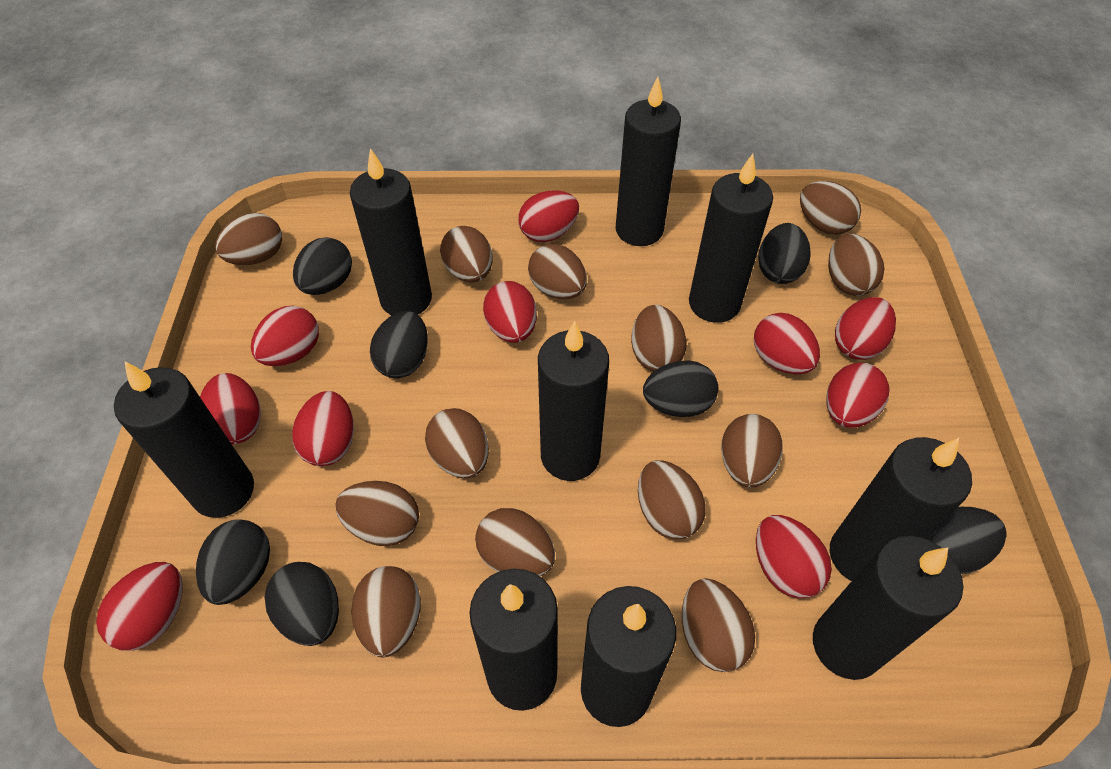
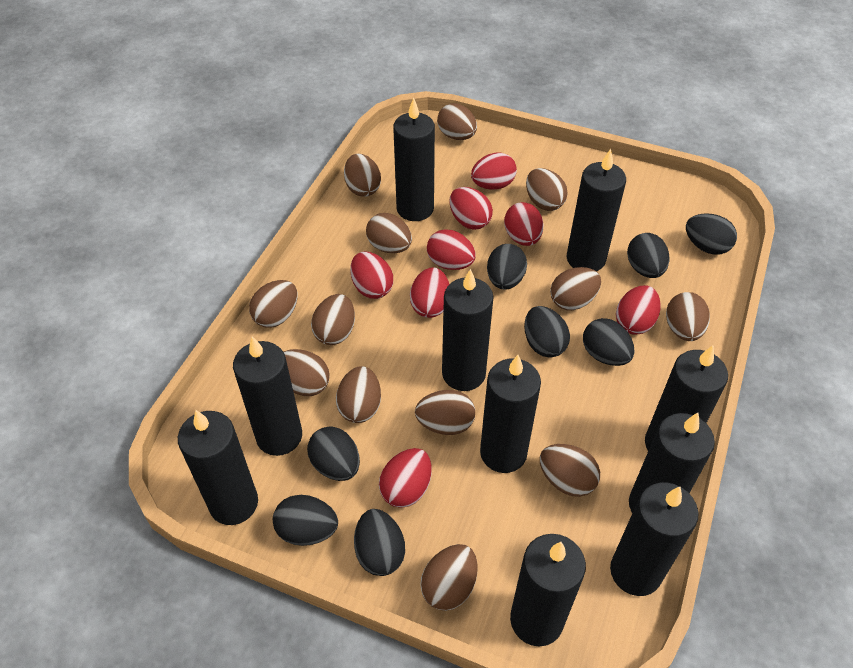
black candle: [114,362,254,518] [350,148,432,315] [469,569,558,711] [538,321,609,481] [581,586,676,727] [615,77,681,246] [689,154,773,323] [813,536,963,680] [830,437,972,581] = 9 -> [178,410,258,525] [233,336,302,456] [393,98,435,221] [442,269,493,391] [480,355,541,473] [510,534,586,647] [567,149,626,271] [610,482,699,596] [629,413,715,513] [645,345,728,451] = 10
black egg: [196,519,270,605] [265,562,339,646] [293,237,352,295] [370,311,428,378] [643,360,718,417] [758,223,811,284] [927,507,1007,574] = 7 -> [273,495,338,546] [307,427,360,481] [354,509,405,576] [487,244,527,290] [524,306,570,358] [583,318,635,366] [627,233,669,278] [686,213,737,255] = 8
red egg: [96,562,183,651] [200,373,261,445] [251,306,319,366] [292,391,354,466] [483,281,537,343] [518,190,579,242] [754,313,820,374] [756,515,832,599] [826,362,890,428] [835,297,896,360] = 10 -> [350,252,393,299] [379,448,432,508] [410,267,449,318] [427,229,476,270] [449,187,493,230] [471,153,517,190] [504,202,544,246] [616,285,661,335] = 8

